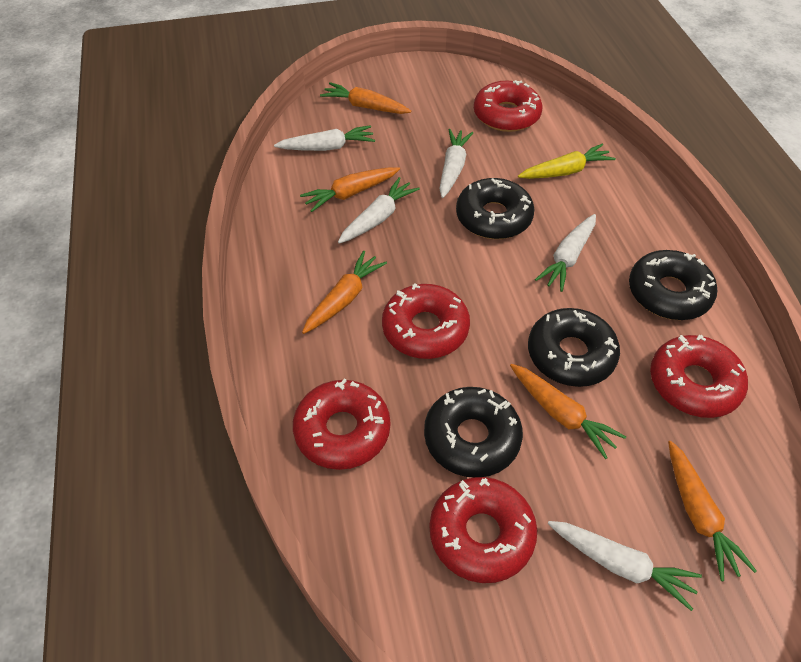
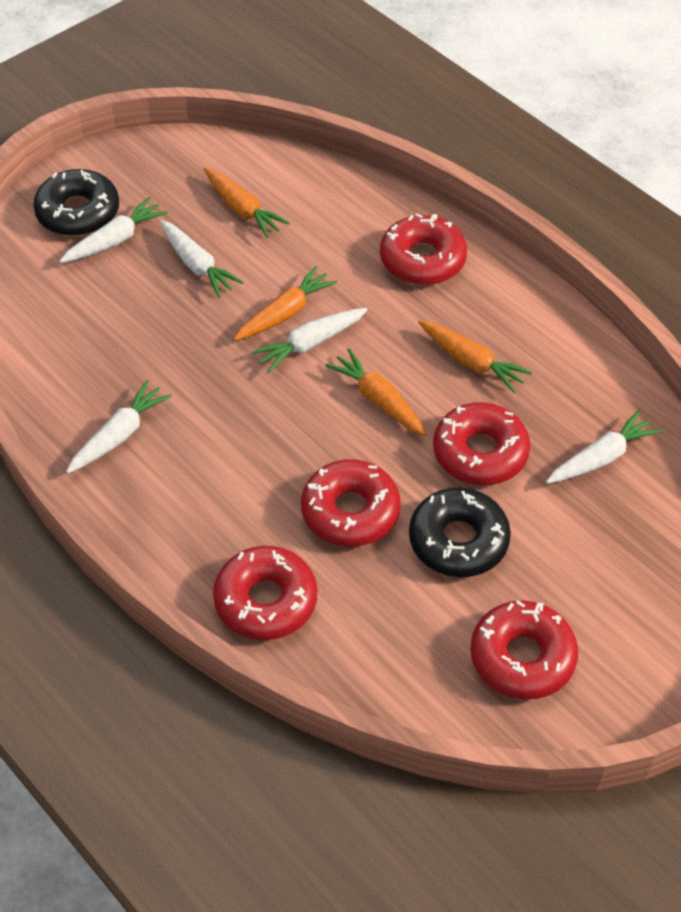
black donut: [424,387,523,477] [456,178,535,239] [528,308,620,387] [629,250,717,320] = 4 -> [33,169,119,236] [409,487,511,577] = 2
orange carrot: [300,167,400,212] [302,251,387,334] [320,82,411,114] [510,364,626,459] [668,441,757,581] = 5 -> [204,167,290,238] [234,266,338,341] [325,348,426,436] [418,320,533,393] = 4
yellow carrot: [518,144,616,179] = 1 -> none = 0

